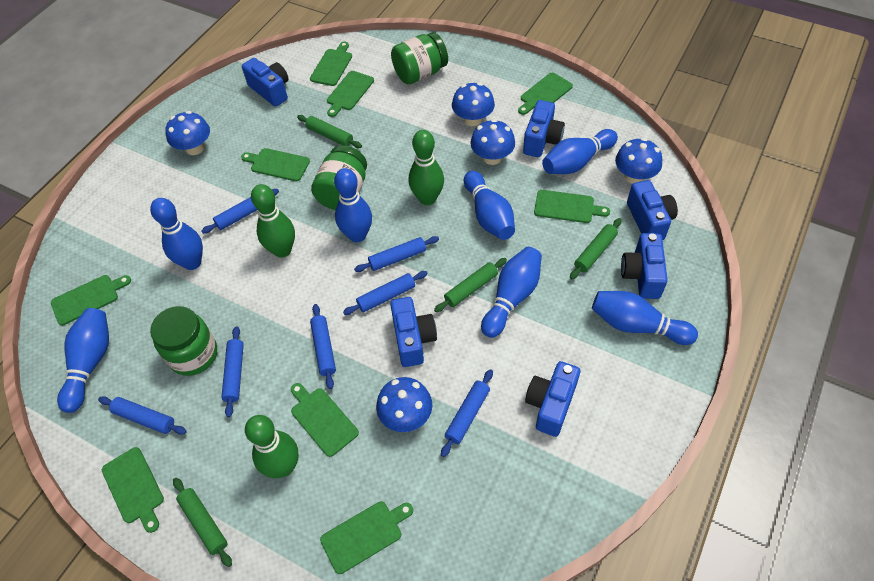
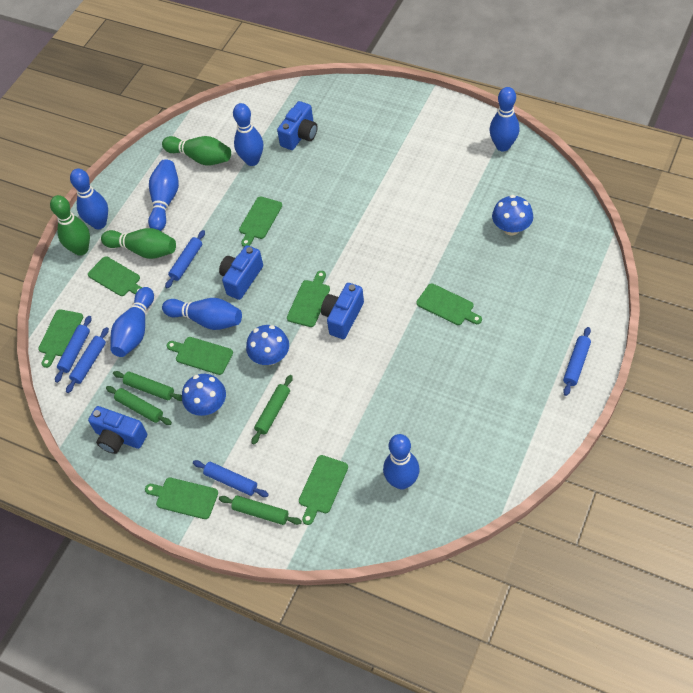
blue camera: [242,58,289,107] [390,297,437,367] [523,100,565,157] [525,361,580,437] [621,233,668,299] [627,180,678,240] = 6 -> [88,406,147,454] [219,245,263,300] [277,101,318,150] [321,283,364,339] = 4
blue mushroom: [165,111,210,155] [376,377,432,432] [452,83,495,126] [471,119,515,165] [615,138,662,184] = 5 -> [182,374,226,416] [246,325,289,365] [492,195,533,235] = 3
blue rolling pin: [98,396,187,435] [202,189,279,234] [221,326,244,417] [310,304,336,389] [343,271,428,315] [354,236,439,272] [441,369,493,457] = 7 -> [55,316,91,383] [66,327,109,393] [165,230,205,288] [193,460,269,497] [563,327,591,396] = 5
green cutting board: [51,275,131,325] [102,447,164,533] [241,148,310,181] [291,383,359,457] [310,42,352,86] [320,501,413,574] [327,71,374,117] [518,73,573,115] [534,190,610,223] = 9 -> [38,309,83,368] [88,256,142,296] [145,478,218,519] [166,337,233,375] [239,196,282,247] [287,271,330,327] [299,455,348,525] [416,284,482,325] = 8
green jar: [150,306,217,376] [311,145,367,210] [391,32,448,84] = 3 -> none = 0

